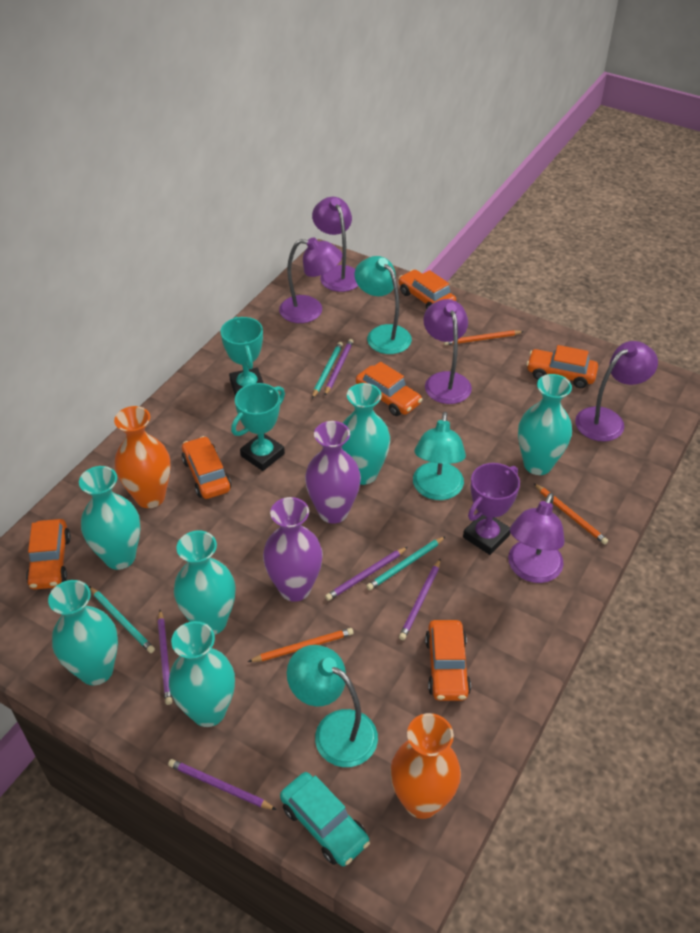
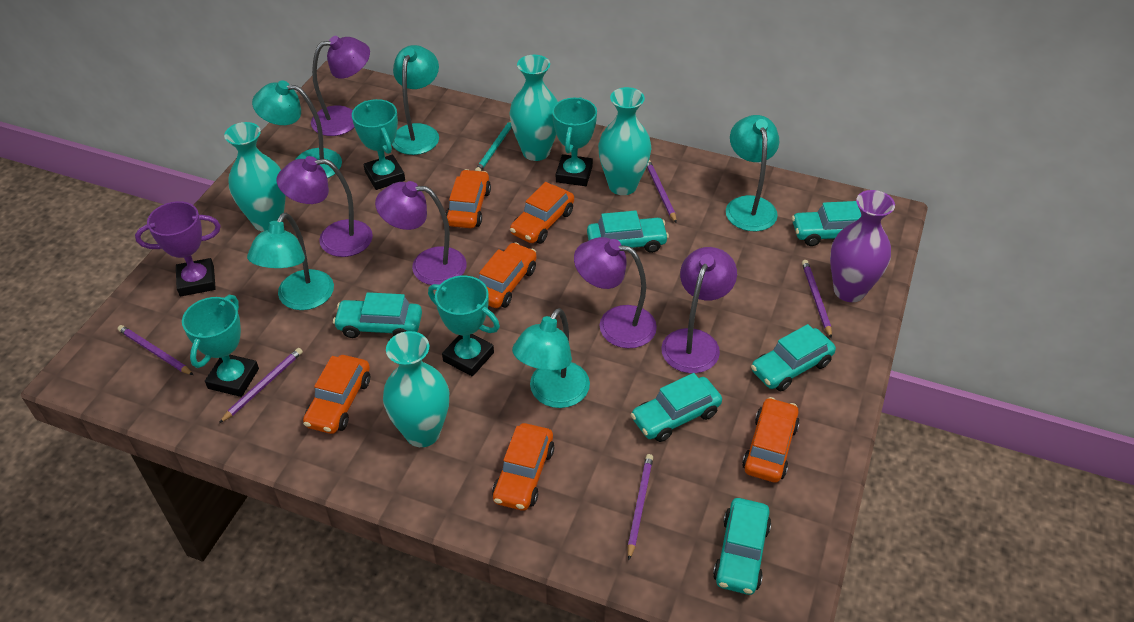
orange pencil: [248,628,354,662] [444,330,524,345] [534,484,608,544] = 3 -> none = 0
orange vase: [114,406,171,508] [390,713,461,819] = 2 -> none = 0
purple vase: [263,497,323,602] [305,421,361,524] = 2 -> [830,190,895,302] = 1
turquoise car: [280,772,370,866] = 1 -> [333,292,422,338] [587,210,669,253] [631,373,722,442] [713,498,771,595] [751,324,836,391] [792,201,861,246] = 6
turquoise lamp: [287,645,378,767] [355,256,412,354] [413,412,466,500] = 3 -> [247,213,334,310] [252,81,342,178] [392,45,439,155] [512,308,590,408] [726,115,779,231] = 5
turquoise pencil: [89,586,155,653] [312,342,343,399] [366,536,446,590] = 3 -> [475,121,512,171] = 1
turquoise trophy: [220,317,263,396] [231,383,285,471] = 2 -> [182,295,259,397] [352,99,405,190] [428,276,500,376] [552,97,597,186] = 4
turquoise vase: [48,580,118,685] [79,466,140,570] [169,621,235,727] [174,531,235,635] [342,383,390,485] [518,374,572,475] = 6 -> [224,122,286,232] [383,331,449,447] [509,55,558,161] [598,87,651,195] = 4

